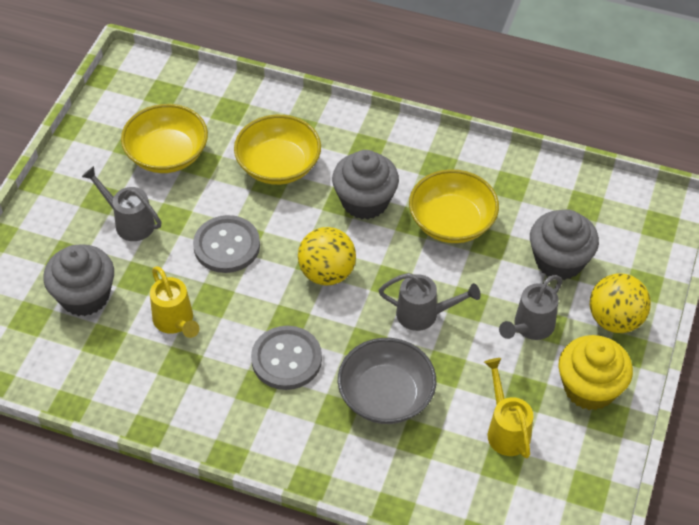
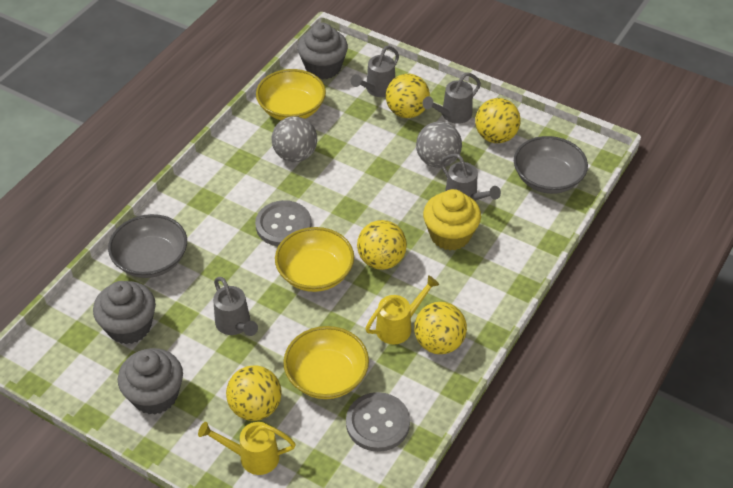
grey ball: none = 0 -> [272,116,317,162] [416,122,462,168] = 2
grey bowl: [338,338,436,424] = 1 -> [108,214,187,278] [514,136,588,194] = 2
grey watering can: [82,166,162,241] [379,273,481,331] [499,275,563,340] = 3 -> [213,277,258,336] [351,46,399,97] [423,72,481,124] [440,154,501,201] = 4
yellow ball: [298,227,356,286] [590,273,651,333] = 2 -> [226,365,281,421] [357,220,407,270] [386,74,430,118] [414,302,467,354] [475,98,521,143] = 5

